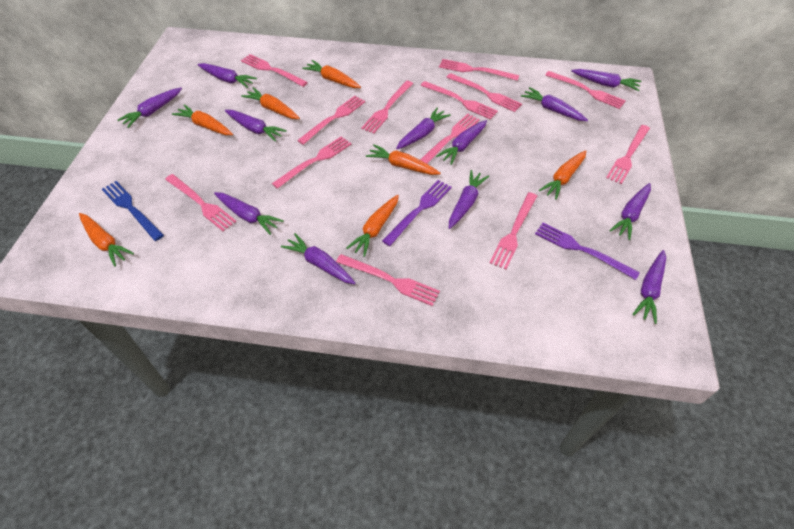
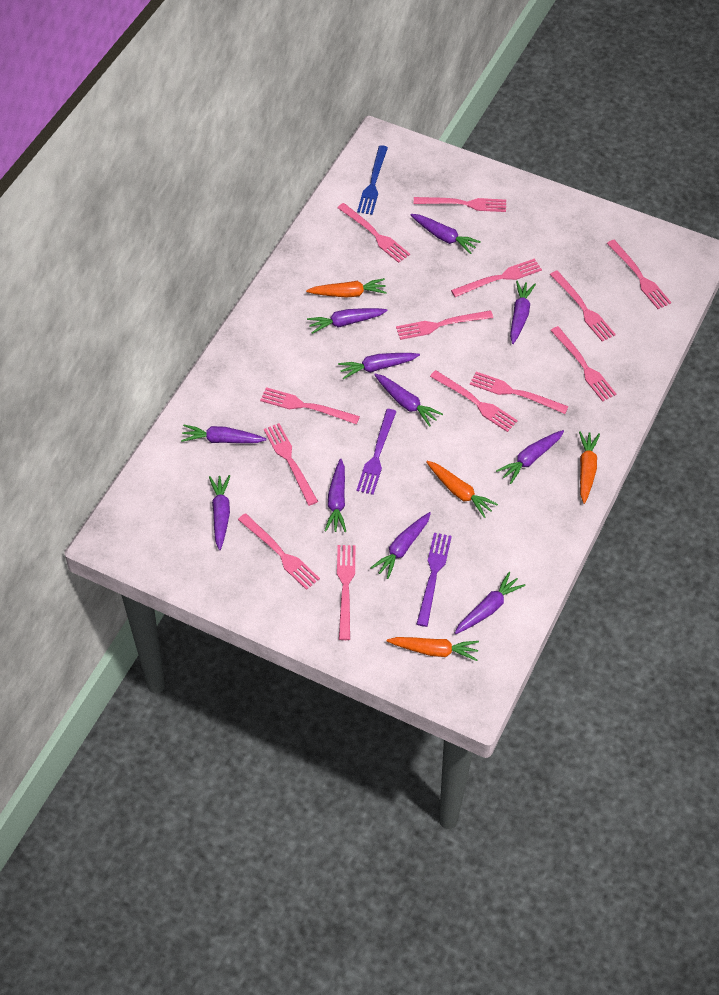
orange carrot: [79,213,134,267] [172,104,233,135] [241,87,300,119] [302,60,361,88] [346,195,399,257] [366,144,441,175] [539,150,586,200] = 7 -> [306,278,387,298] [387,637,479,661] [426,461,498,518] [579,431,600,504] = 4
purple carrot: [118,88,182,128] [197,63,257,88] [214,192,284,235] [225,110,287,142] [281,233,356,284] [396,107,451,149] [436,120,487,165] [449,170,489,229] [521,87,588,121] [572,69,641,91] [609,183,651,240] [632,250,666,324] = 12 -> [181,425,267,443] [209,475,230,550] [307,308,388,334] [324,458,346,532] [338,353,420,379] [370,512,431,579] [374,374,443,427] [410,214,481,254] [455,572,525,634] [496,430,564,484] [510,281,536,344] = 11

